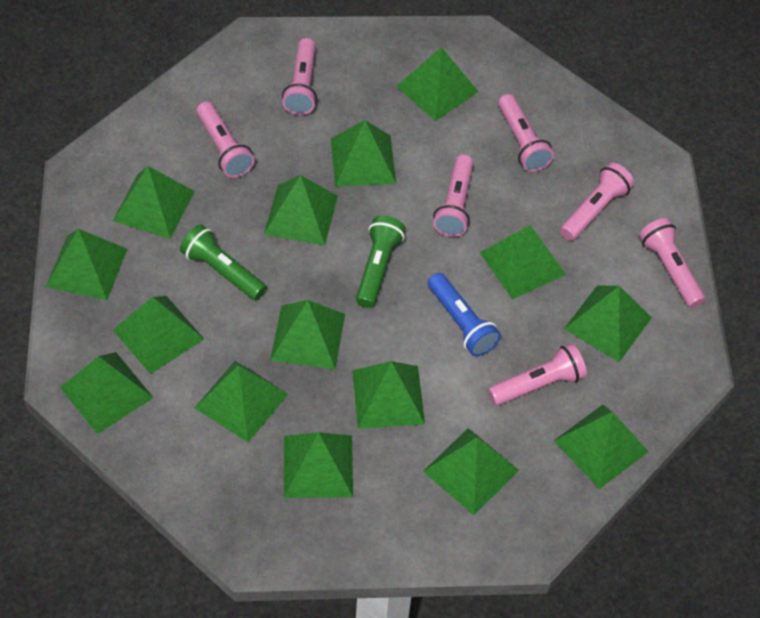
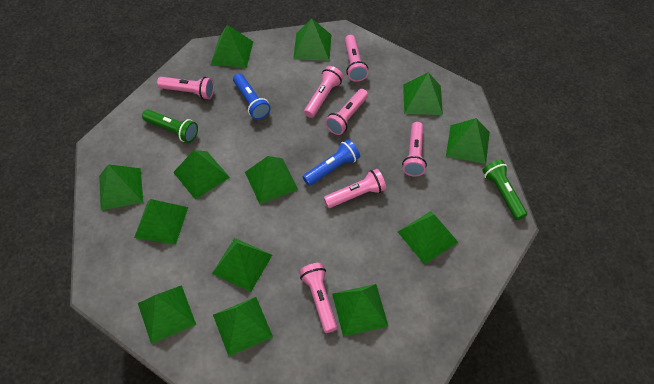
blue flashlight: [428,273,501,356] = 1 -> [233,73,271,120] [303,139,360,186] = 2
green pyramid: [46,229,127,300] [60,352,153,434] [113,166,195,239] [113,296,204,374] [195,361,288,442] [264,175,338,246] [270,300,345,369] [284,432,353,498] [331,120,396,187] [352,361,425,429] [396,47,478,121] [423,428,519,515] [480,225,566,299] [554,405,649,489] [564,285,652,362] = 15 -> [99,164,143,210] [134,199,188,244] [138,285,196,344] [173,150,230,200] [211,25,253,68] [212,238,272,292] [213,297,273,357] [245,156,298,204] [293,18,331,61] [332,284,388,337] [398,211,458,264] [403,72,443,115] [446,118,490,164] = 13

